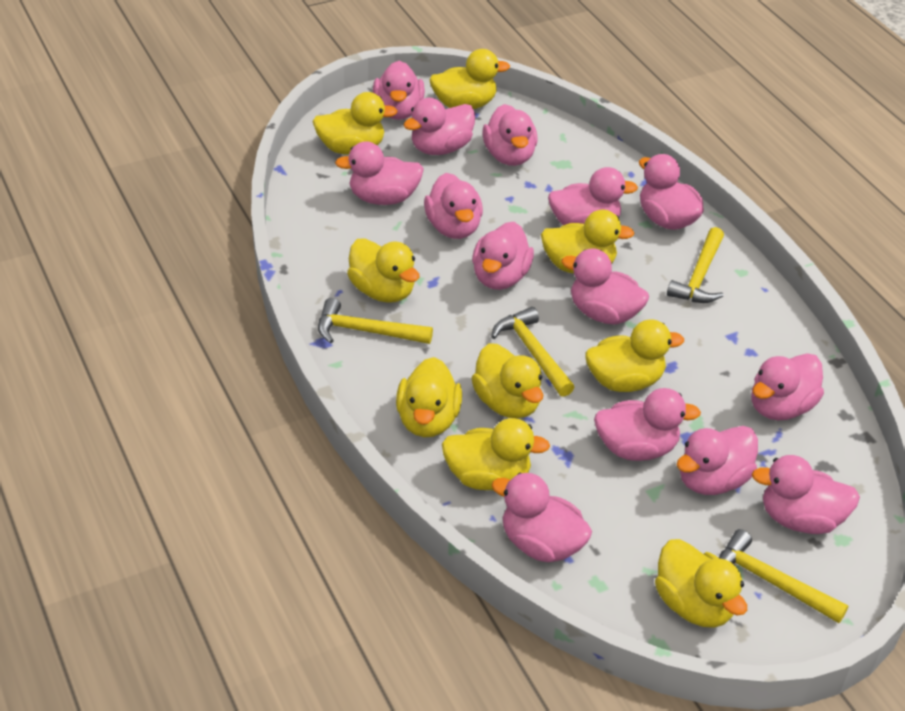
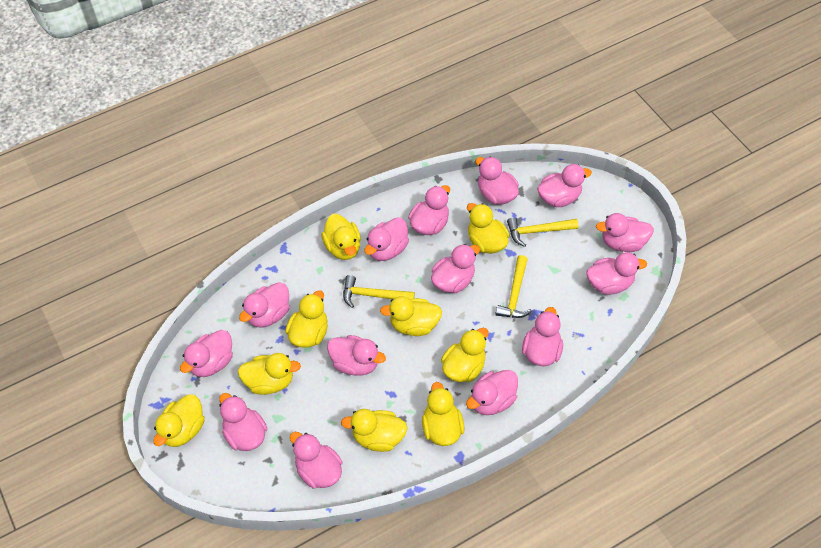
yellow hammer: [318,298,433,344] [491,307,575,397] [667,227,724,303] [719,529,849,623] = 4 -> [343,275,415,308] [495,255,532,318] [507,217,578,247] = 3

